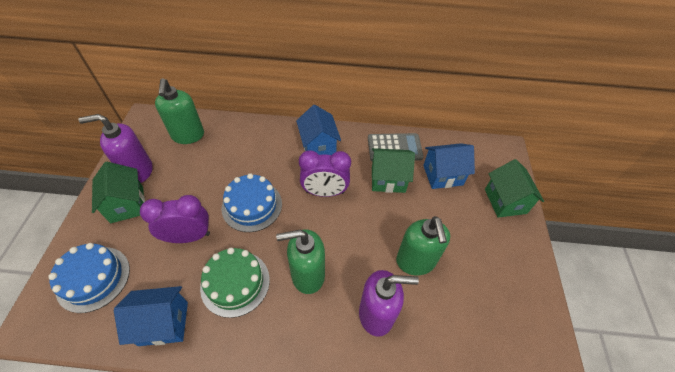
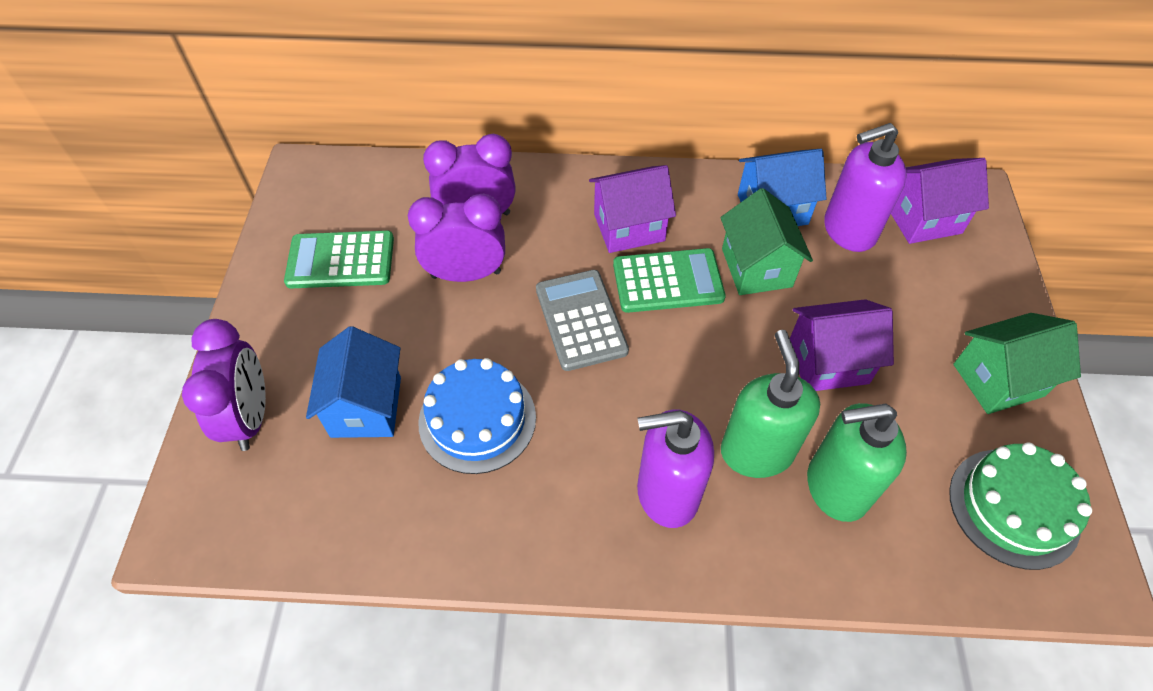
blue cake: [48,243,130,313] [222,173,282,232] = 2 -> [418,358,536,474] = 1
blue house: [114,286,188,346] [296,105,341,155] [423,143,475,189] = 3 -> [306,326,401,438] [738,149,827,226] = 2
green calculator: none = 0 -> [284,231,394,288] [613,248,726,313] = 2
green house: [92,161,145,223] [372,148,415,193] [485,159,544,218] = 3 -> [720,188,813,295] [953,313,1081,414] = 2
green soap dispenser: [155,78,204,144] [276,229,325,294] [396,216,450,275] = 3 -> [721,330,820,478] [807,403,907,522] = 2
purple clock: [140,195,210,243] [299,150,351,197] = 2 -> [182,319,266,451] [408,194,505,282] [423,134,516,215] = 3
purple house: none = 0 -> [589,165,676,253] [790,299,894,391] [891,158,989,244] = 3

